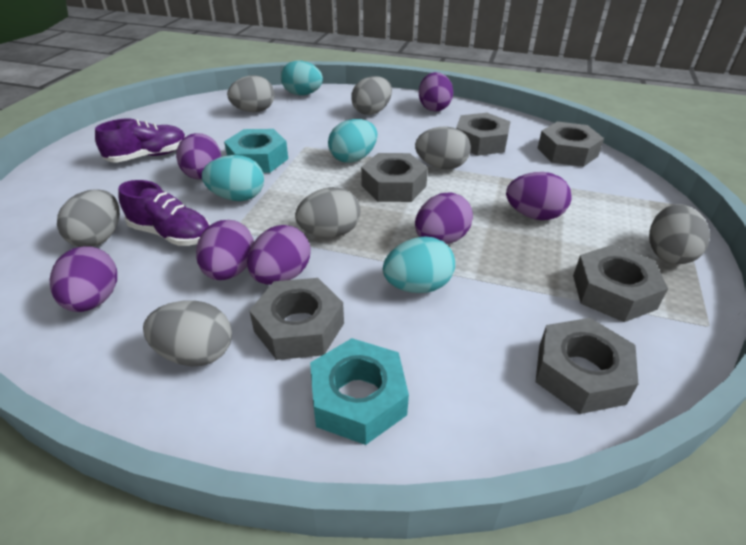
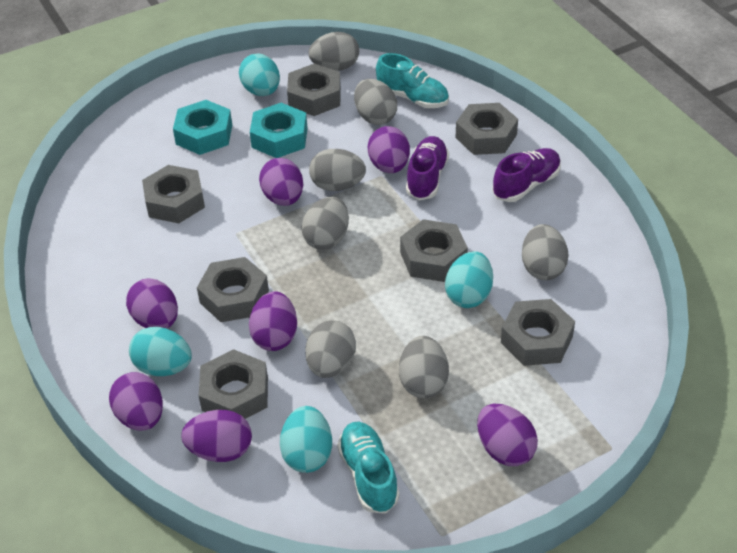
grey nut: [249,278,344,360] [361,153,428,202] [456,113,511,156] [536,318,638,414] [537,121,604,167] [573,245,668,322] = 6 -> [142,165,205,223] [197,257,269,322] [198,349,268,419] [287,63,341,116] [400,219,468,282] [456,103,518,155] [501,299,575,366] = 7
turquoise shoe: none = 0 -> [337,422,399,514] [376,53,449,108] = 2

